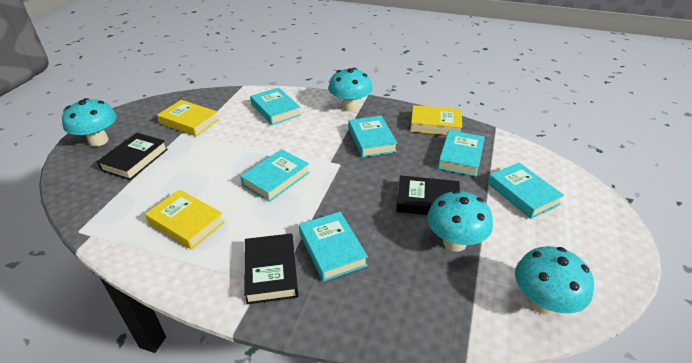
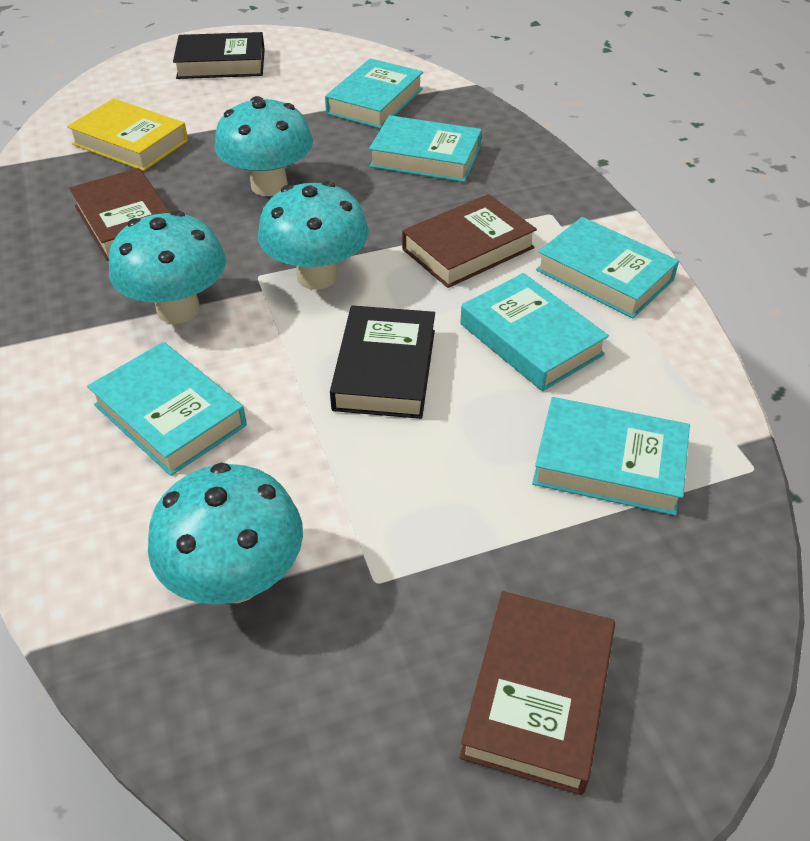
black book: [97,133,168,180] [244,233,298,304] [396,175,460,215] = 3 -> [173,32,265,79] [330,305,435,419] = 2
brown book: none = 0 -> [69,168,171,261] [402,194,537,288] [460,591,615,795] = 3
yellow book: [145,190,225,250] [157,100,219,136] [410,105,462,135] = 3 -> [67,98,188,171] = 1

